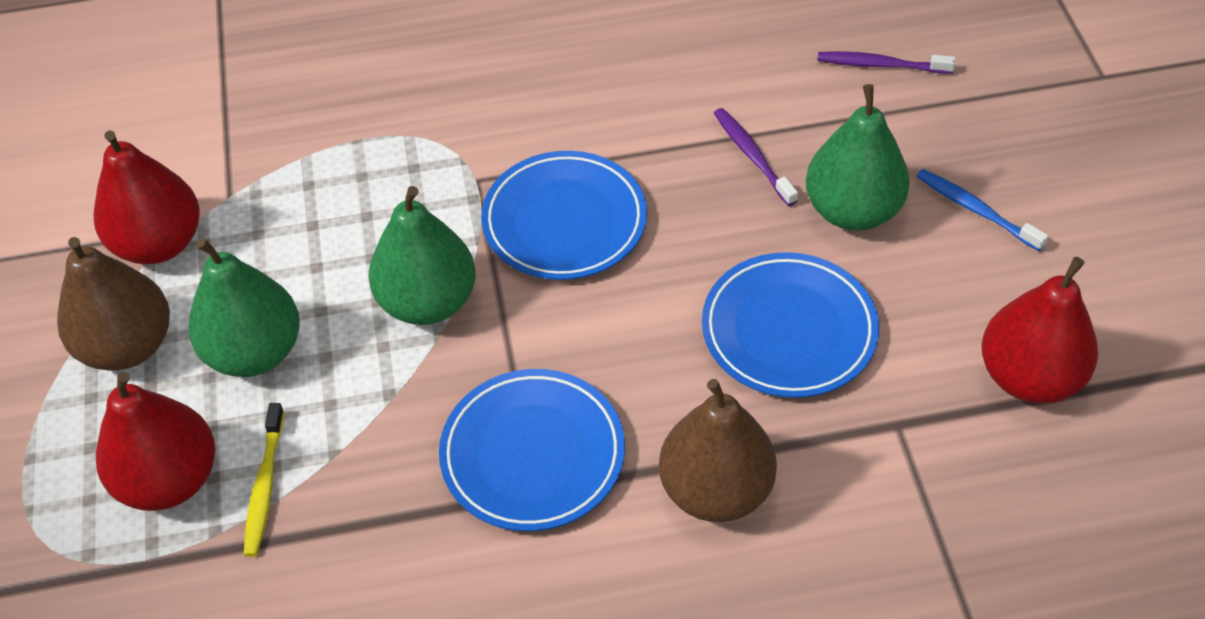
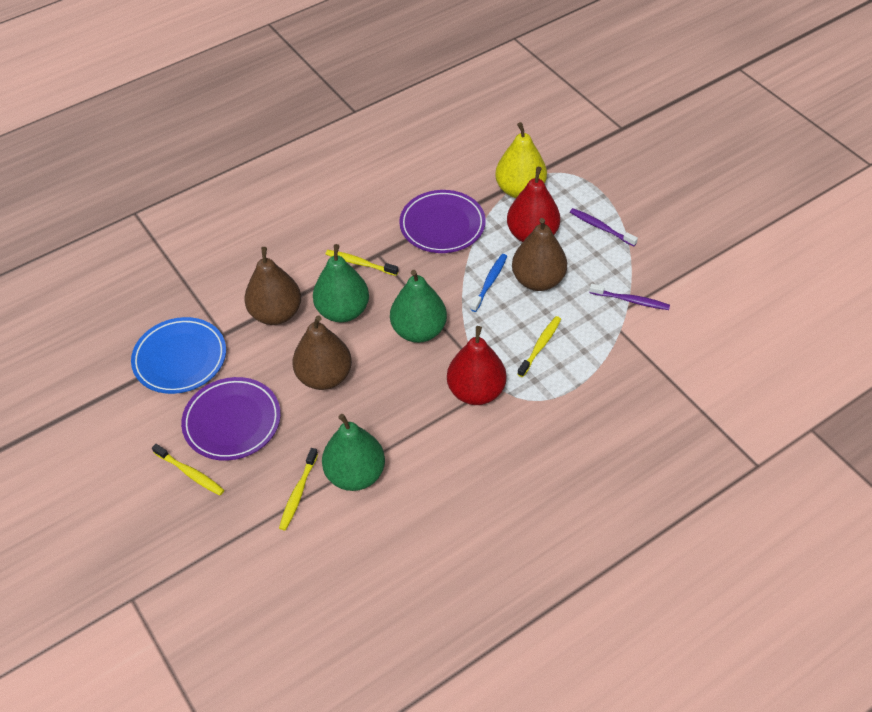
blue plate: [439,369,625,531] [481,151,647,280] [702,252,879,398] = 3 -> [131,317,226,394] = 1
brown pear: [57,237,170,371] [659,379,777,522] = 2 -> [244,247,301,325] [293,316,352,390] [512,218,567,291] = 3
purple plate: none = 0 -> [181,377,281,461] [399,190,486,253] = 2
red pear: [94,131,200,264] [96,372,215,511] [981,257,1098,403] = 3 -> [447,326,506,405] [507,167,560,242] = 2
yellow pear: none = 0 -> [495,122,547,198] = 1
yellow toothbrush: [244,403,284,557] = 1 -> [152,444,224,495] [279,448,318,530] [326,250,398,276] [517,316,561,377] = 4

